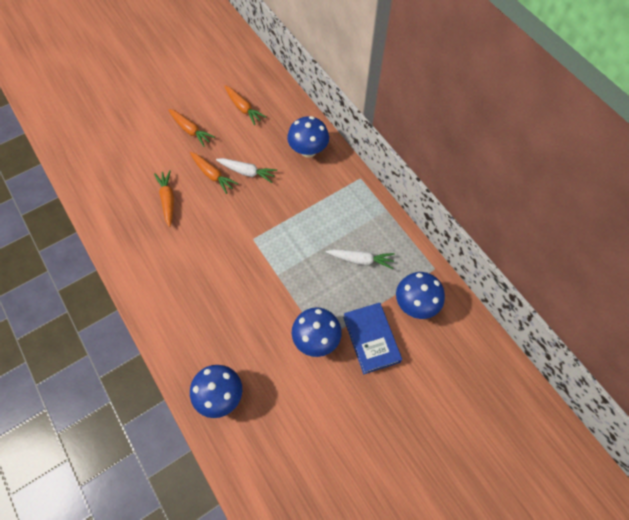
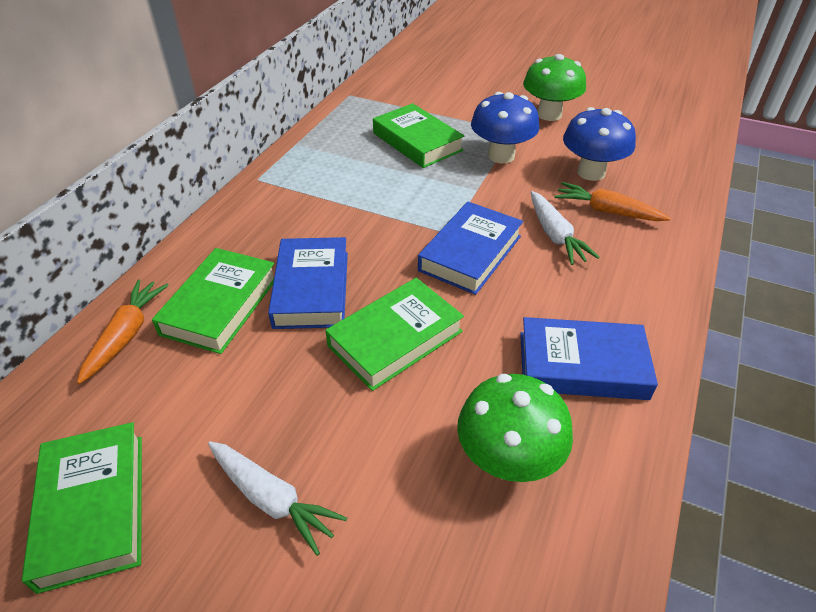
blue book: [343,303,402,374] = 1 -> [268,237,348,329] [418,202,523,295] [520,317,658,400] = 3
blue mushroom: [190,365,242,418] [287,116,329,158] [292,307,342,357] [396,272,445,319] = 4 -> [471,92,539,163] [563,107,636,181] = 2
green book: none = 0 -> [22,422,142,594] [152,248,274,354] [325,278,464,391] [373,103,465,168] = 4
green mushroom: none = 0 -> [457,374,573,482] [523,54,586,121] = 2
orange carrot: [154,170,174,227] [168,109,215,147] [190,152,238,194] [225,85,266,125] = 4 -> [77,279,169,384] [554,182,671,221] = 2

